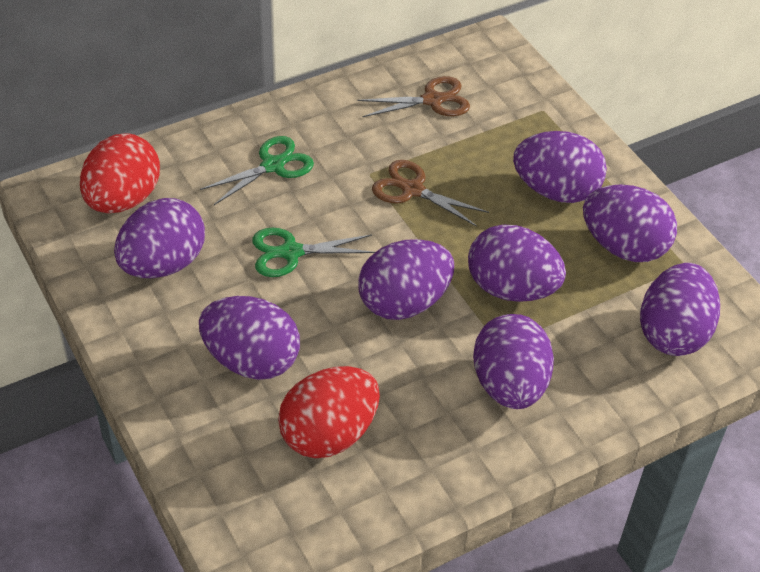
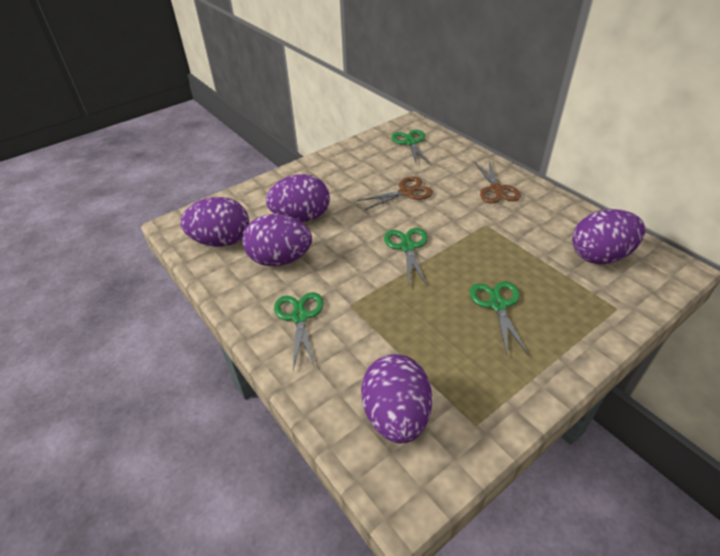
green scissors: [200,136,314,205] [252,228,375,277] = 2 -> [274,292,324,370] [384,228,428,287] [391,130,430,164] [469,281,529,357] = 4
purple egg: [114,198,205,278] [199,296,300,380] [358,239,454,320] [468,225,566,302] [473,314,554,409] [513,131,607,203] [583,184,677,262] [640,263,720,356] = 8 -> [180,197,249,247] [242,214,312,266] [266,174,330,222] [361,354,432,443] [572,209,645,264] = 5
red egg: [80,133,160,213] [278,366,380,458] = 2 -> none = 0

